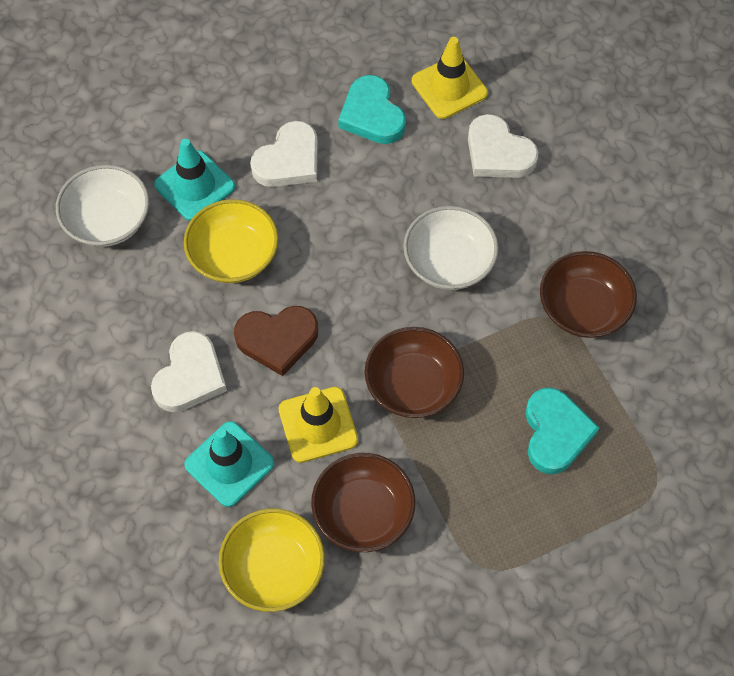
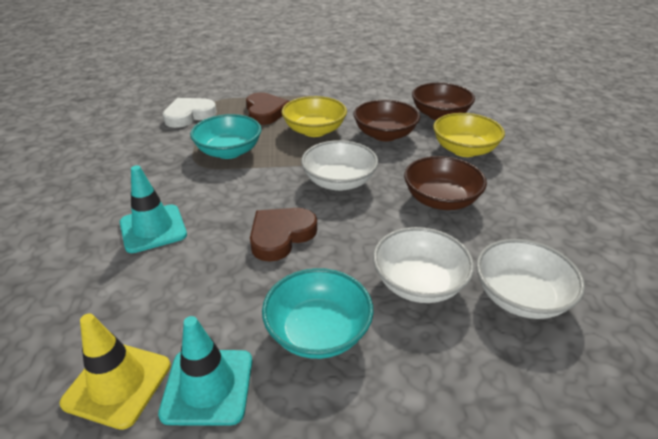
brown heart: [234,306,318,376] = 1 -> [246,92,290,125] [250,208,317,262] = 2
turquoise bowl: none = 0 -> [190,114,261,159] [262,268,374,359] = 2
turquoise heart: [338,75,406,144] [525,388,600,474] = 2 -> none = 0
white bowl: [56,165,149,247] [403,206,499,290] = 2 -> [301,140,378,191] [373,227,474,303] [476,239,585,319] = 3
white heart: [151,331,227,412] [250,121,318,187] [468,114,539,178] = 3 -> [163,98,217,128] = 1
yellow traffic cone: [279,387,358,463] [412,37,488,119] = 2 -> [60,313,171,430] = 1

